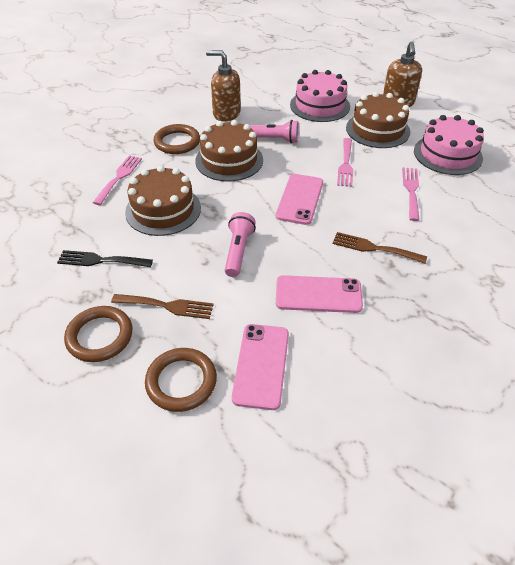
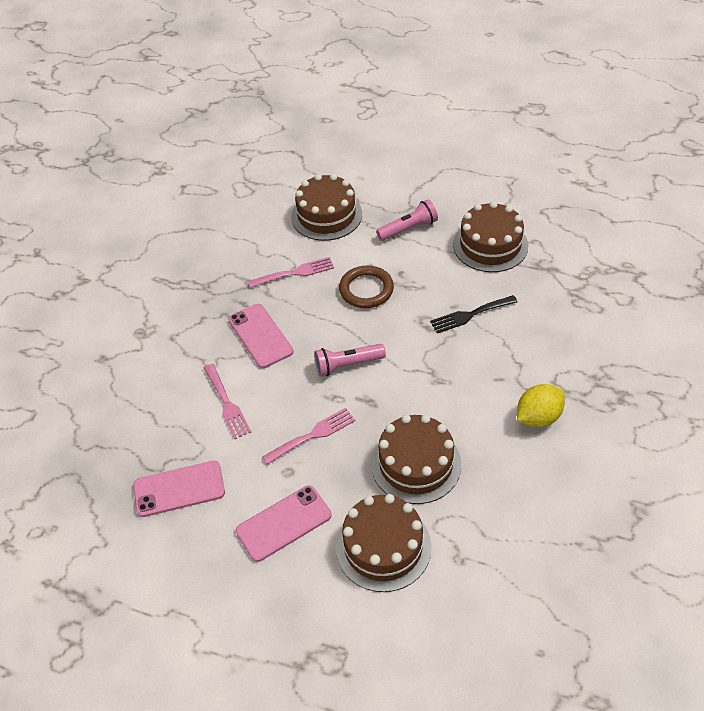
brown cake: [125,165,201,236] [195,120,263,182] [346,92,410,148] = 3 -> [291,174,362,241] [336,494,431,592] [371,414,461,504] [453,201,528,272] = 4
brown fork: [111,294,214,319] [333,232,427,264] = 2 -> none = 0
brown ring: [64,306,133,362] [145,348,217,412] [154,124,200,154] = 3 -> [339,265,394,308] = 1
brown soap dispenser: [206,50,241,121] [383,42,422,107] = 2 -> none = 0
pink cake: [290,70,350,122] [414,115,484,175] = 2 -> none = 0
yellow lemon: none = 0 -> [517,384,565,428] = 1

